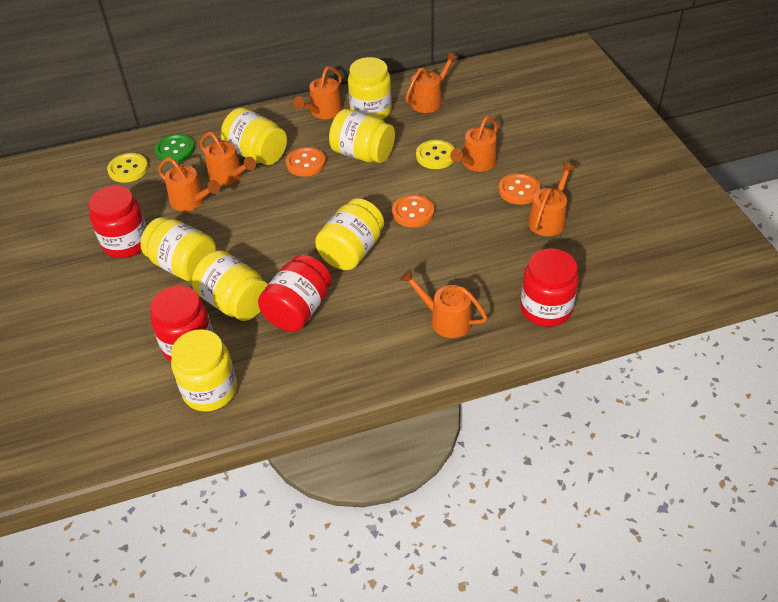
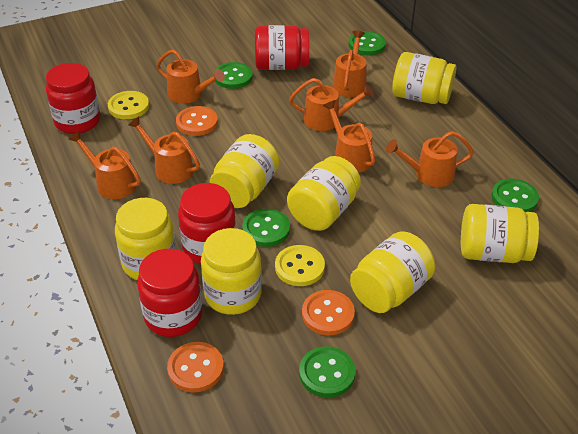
green button: [155,134,195,163] = 1 -> [215,62,253,89] [242,209,290,247] [299,346,355,398] [349,31,386,56] [491,179,539,212] = 5

